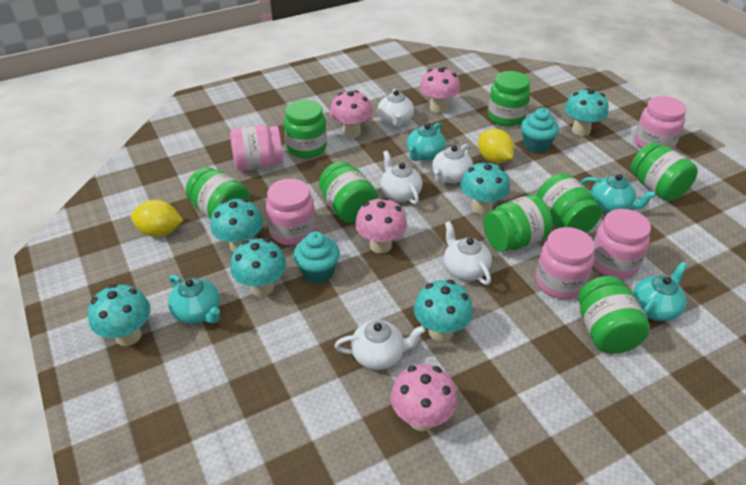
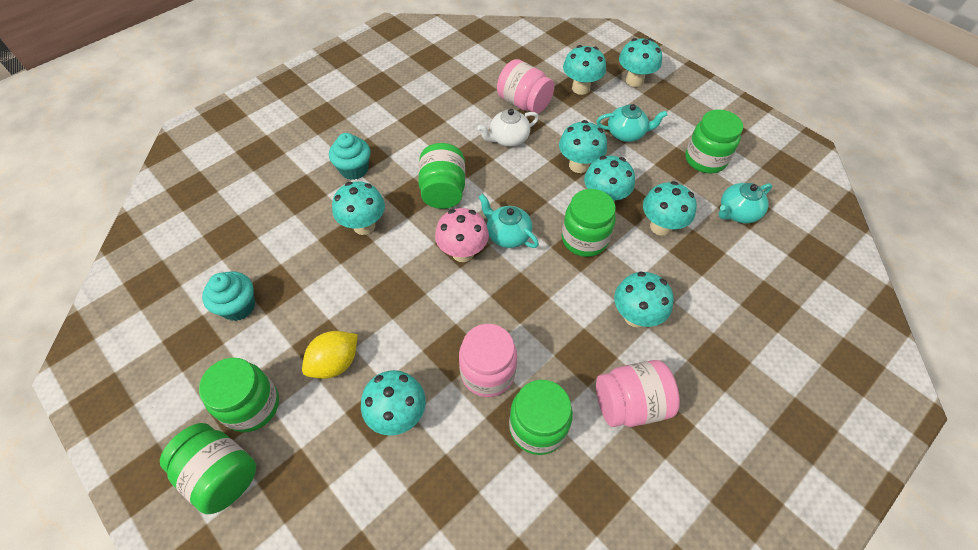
green jar: [186,167,250,219] [284,100,327,158] [319,162,378,223] [483,195,553,252] [488,71,530,126] [536,173,601,233] [578,276,650,354] [631,142,697,201] = 8 -> [160,423,256,514] [199,358,279,432] [418,143,465,209] [509,380,573,455] [562,189,616,257] [685,109,743,173] = 6
pink jar: [230,125,283,171] [266,179,316,246] [535,227,595,299] [593,209,651,279] [634,96,687,149] = 5 -> [459,324,517,397] [497,59,555,114] [596,360,680,427] = 3
pink mushroom: [330,90,373,138] [355,197,407,253] [391,364,457,431] [420,67,460,113] = 4 -> [435,208,489,262] = 1
turquoise mushroom: [88,284,151,346] [210,199,263,252] [230,238,286,297] [414,280,473,341] [461,161,510,215] [565,88,609,136] = 6 -> [332,181,385,235] [361,370,426,436] [559,120,607,173] [563,45,606,95] [584,156,635,203] [614,272,674,328] [619,38,662,87] [643,181,697,236] = 8
turquoise teapot: [168,275,220,324] [407,123,446,161] [580,174,656,213] [633,262,687,321] = 4 -> [479,194,539,248] [596,104,668,142] [719,183,772,223] = 3
white teapot: [335,320,426,370] [377,89,414,127] [380,151,422,205] [432,144,473,184] [444,221,492,285] = 5 -> [477,109,539,147] = 1
yellow lemon: [131,200,183,237] [478,129,514,163] = 2 -> [302,331,358,379] = 1

